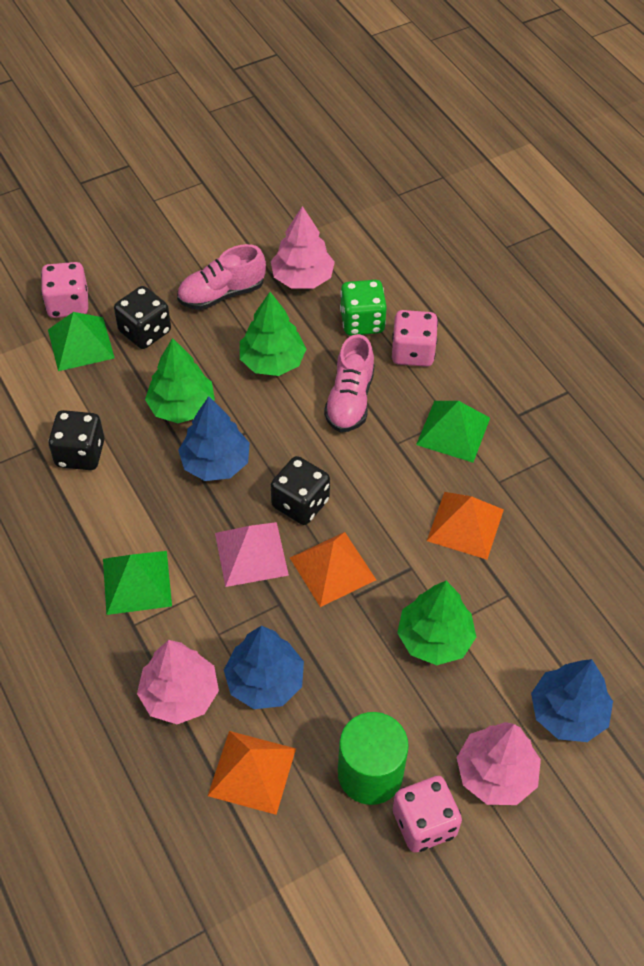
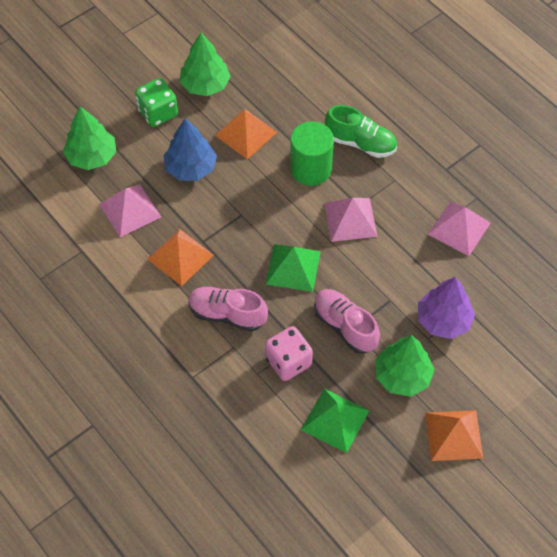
black dice: [48,410,105,470] [114,286,171,349] [271,456,330,525] = 3 -> none = 0
blue tree: [178,396,250,481] [224,626,304,709] [531,659,613,742] = 3 -> [163,118,217,181] = 1
green pyramid: [48,312,115,371] [103,551,172,615] [416,401,490,463] = 3 -> [266,244,321,292] [301,389,369,453] = 2
green shoe: none = 0 -> [325,105,397,158] = 1
pink dice: [41,262,88,318] [392,310,438,367] [393,776,462,853] = 3 -> [265,326,313,381] = 1
pink pyramid: [215,522,289,587] = 1 -> [99,184,161,237] [324,198,378,242] [428,202,491,256] = 3
pink tree: [137,640,219,724] [271,206,335,289] [457,722,541,805] = 3 -> none = 0
purple tree: none = 0 -> [418,277,475,339] = 1

